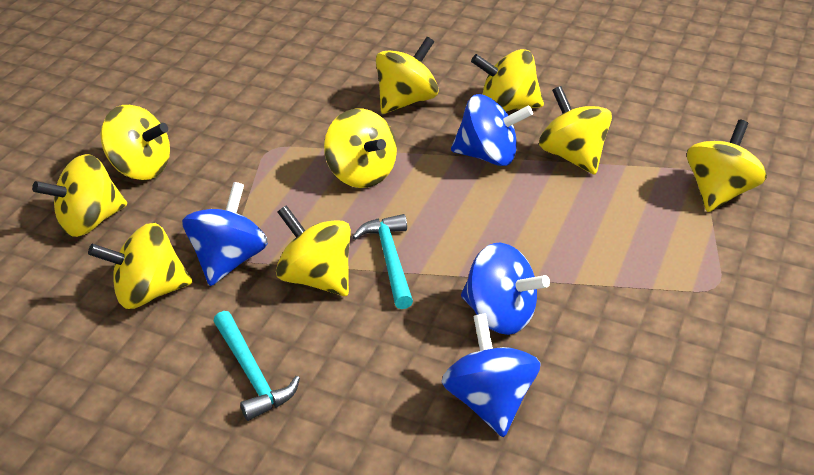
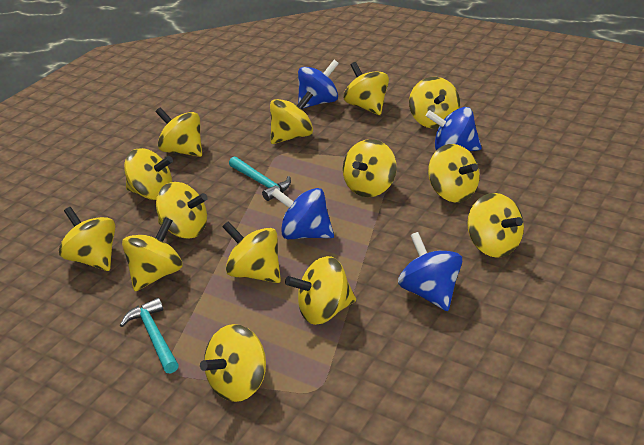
yellow spinning top: [32,154,127,237] [88,223,192,309] [101,105,170,180] [276,205,351,296] [324,109,397,188] [376,37,439,114] [471,49,544,112] [539,86,612,174] [687,120,767,212] = 9 -> [59,207,116,271] [122,217,183,291] [124,148,173,200] [156,107,202,157] [156,182,208,239] [200,324,266,402] [222,221,281,283] [270,91,313,144] [285,256,356,325] [343,139,397,197] [344,62,389,115] [409,77,460,129] [428,144,480,202] [467,193,524,258] = 14

